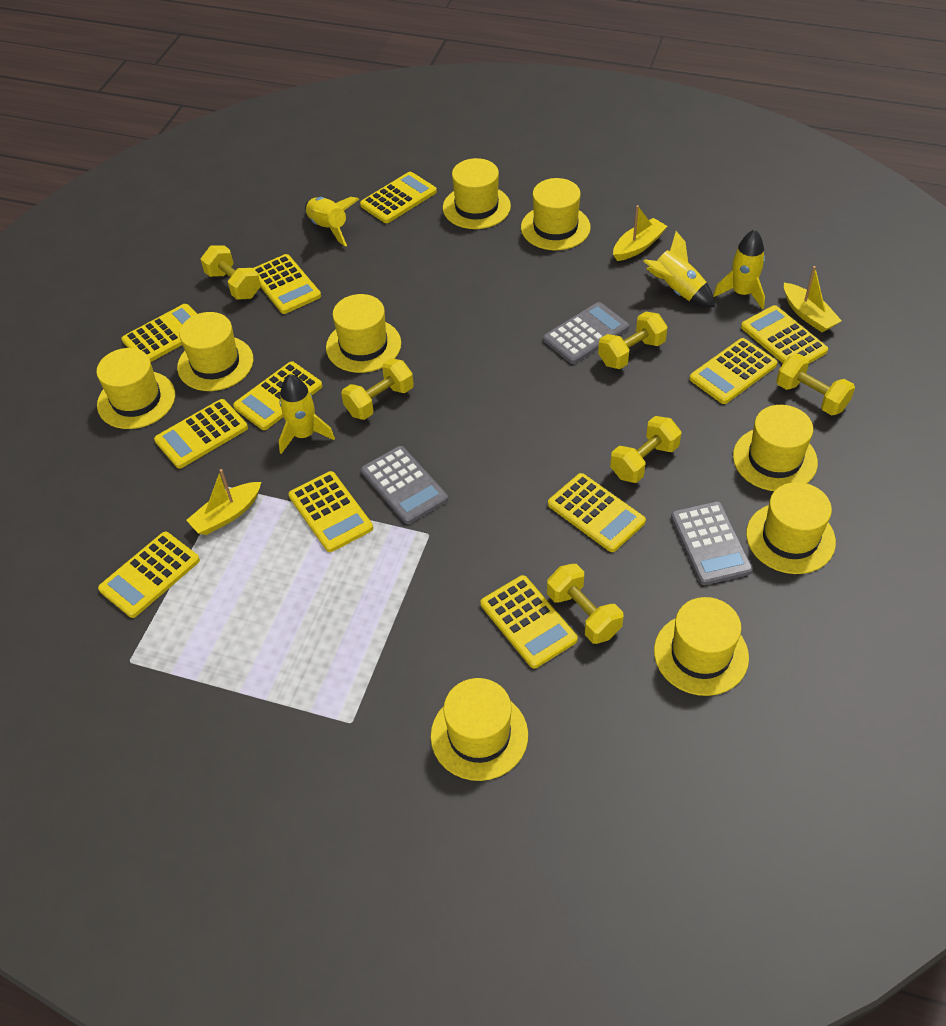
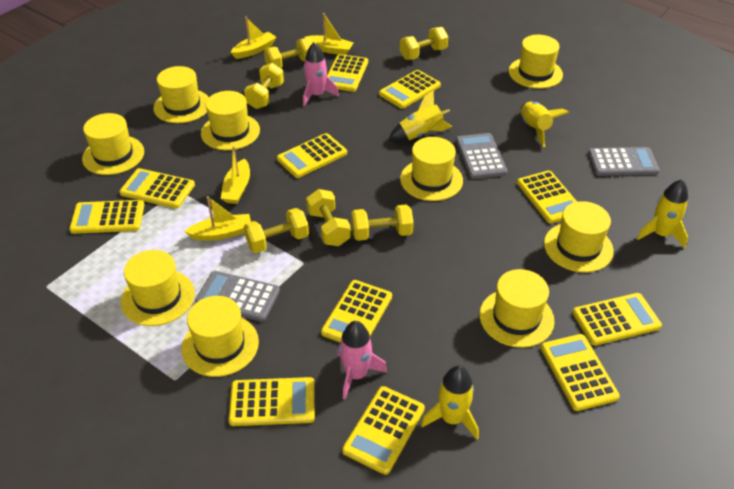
pink rocket: none = 0 -> [303,42,339,106] [337,321,387,400] = 2
yellow boat: [186,469,261,535] [613,205,667,261] [784,266,842,332] = 3 -> [184,196,251,241] [221,146,250,204] [230,17,277,59] [305,13,354,55] = 4

